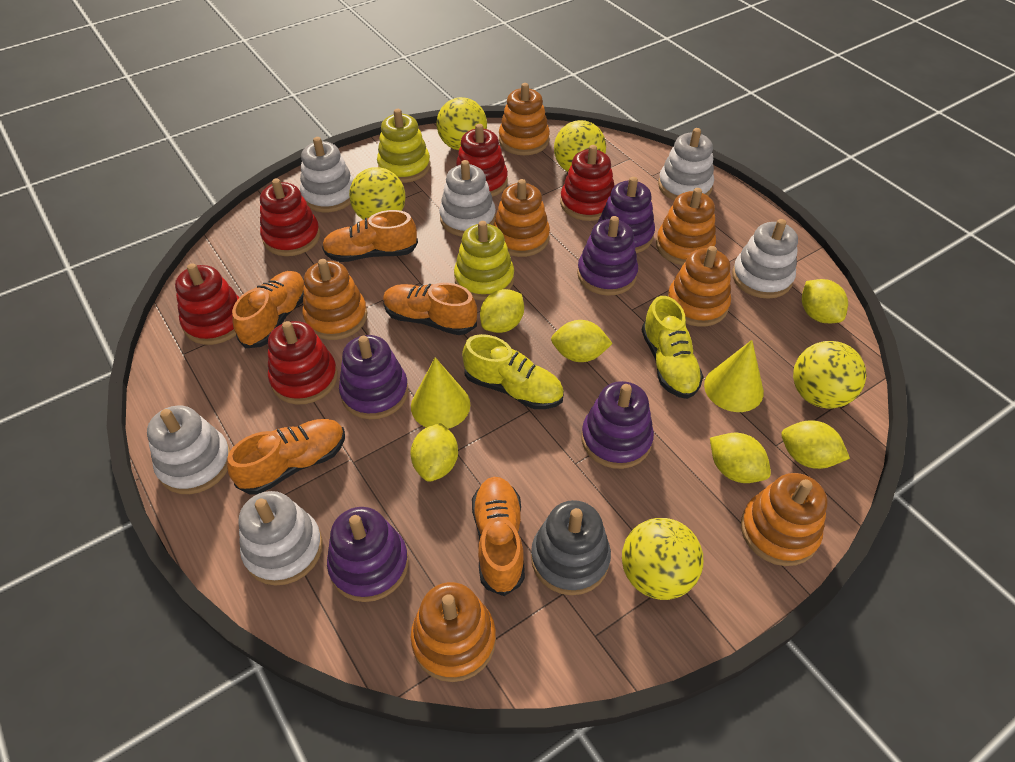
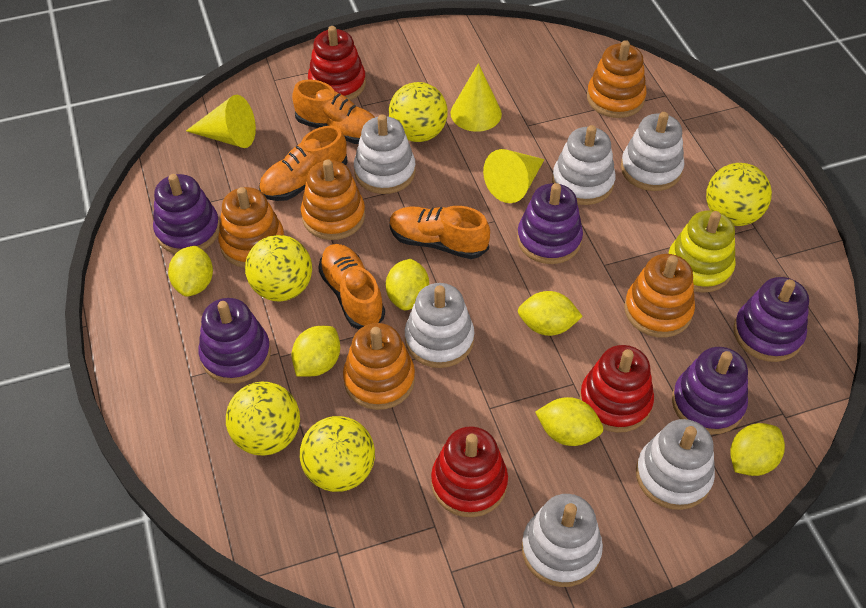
grey stacking toy: [531,500,611,595] = 1 -> none = 0
orange shoe: [227,419,345,495] [232,271,304,348] [322,210,418,262] [383,283,477,335] [472,477,525,596] = 5 -> [259,126,348,201] [292,79,375,144] [318,244,385,329] [390,206,490,259] = 4
orange stacking toy: [302,259,367,340] [410,582,496,682] [493,179,550,257] [499,83,550,155] [656,188,716,265] [667,246,731,327] [741,473,827,566] = 7 -> [218,187,284,268] [301,159,365,240] [343,323,415,410] [587,40,647,118] [624,254,695,338] = 5
red stacking toy: [175,263,240,345] [260,178,320,256] [268,321,338,405] [456,124,508,197] [560,145,614,221] = 5 -> [308,26,366,100] [431,426,508,517] [579,345,654,433] = 3
yellow cone: [411,357,470,429] [704,340,764,412] = 2 -> [186,95,256,148] [450,63,502,132] [483,149,545,203] = 3
yellow shoe: [462,334,564,409] [642,296,703,399] = 2 -> none = 0
yellow stacking toy: [377,109,431,183] [454,221,514,300] = 2 -> [669,210,735,293] = 1

